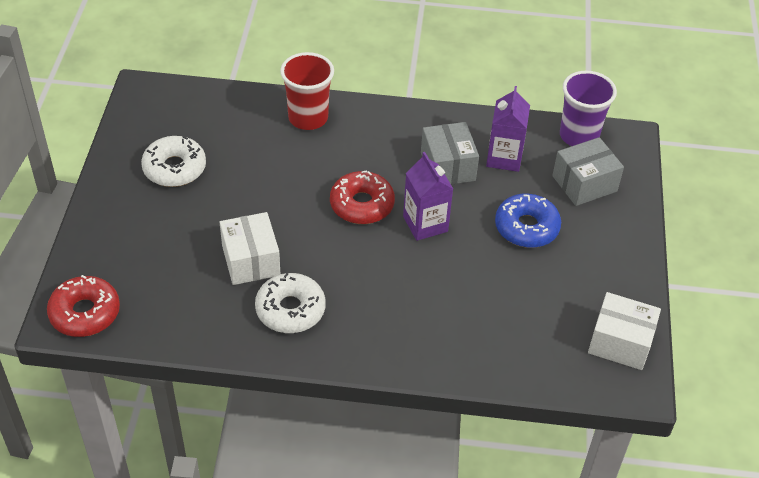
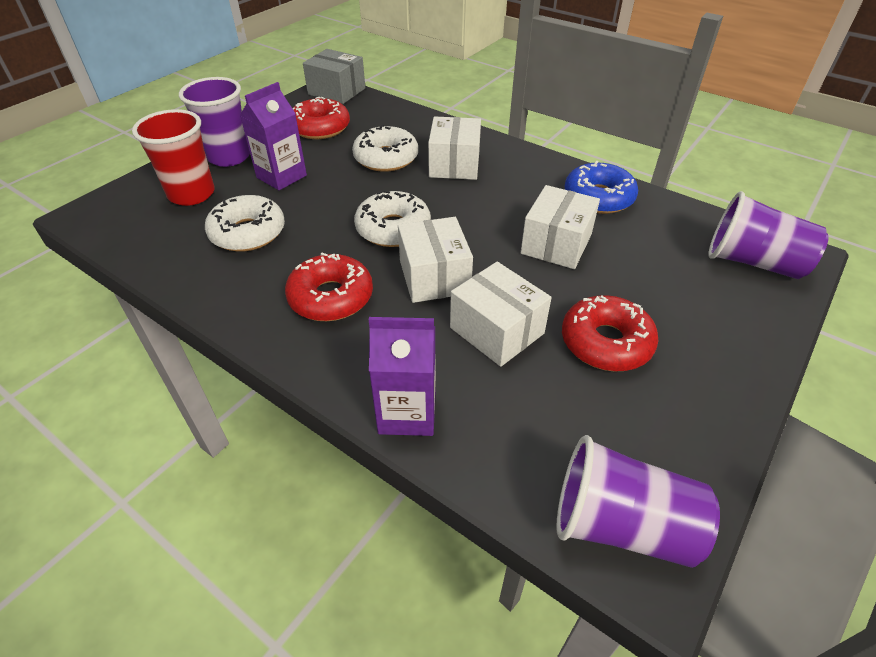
grey box: [421,122,479,184] [552,137,624,206] = 2 -> [303,49,365,104] = 1
purple cup: [560,71,617,146] = 1 -> [179,77,250,167] [556,435,720,568] [708,191,828,279] = 3
red donut: [47,275,120,337] [330,170,395,224] = 2 -> [285,253,373,321] [292,97,350,139] [562,295,659,371] = 3
white box: [220,212,280,285] [588,292,661,370] = 2 -> [398,217,473,303] [428,116,481,180] [450,262,552,367] [521,185,600,269] = 4
white donut: [141,136,206,187] [255,273,326,333] = 2 -> [205,195,285,252] [352,124,418,172] [354,190,431,247] = 3

